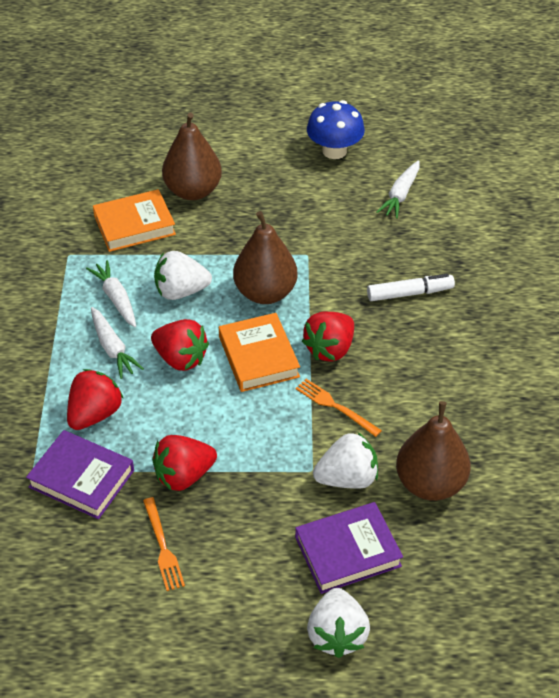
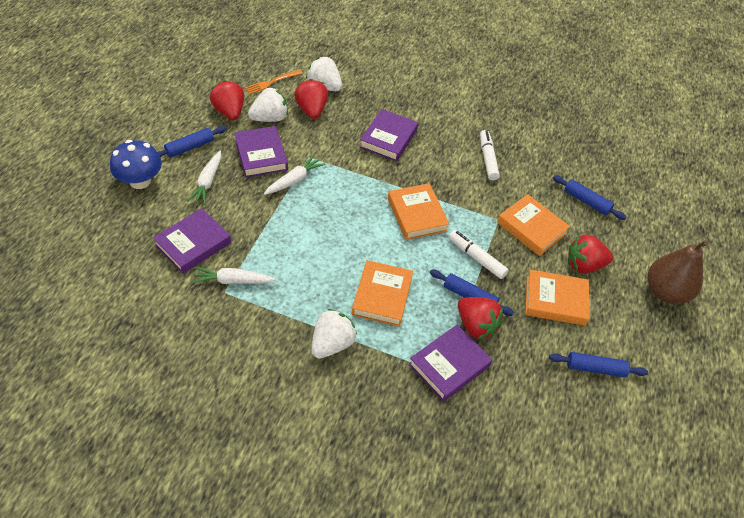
blue rolling pin: none = 0 -> [157,126,227,158] [430,270,514,316] [549,352,648,378] [553,175,627,220] = 4
brown pear: [162,113,222,200] [233,211,298,304] [396,401,471,501] = 3 -> [648,240,709,304] = 1
orange book: [93,189,176,252] [219,313,300,392] = 2 -> [352,260,413,327] [388,183,449,240] [497,194,570,256] [525,269,590,326] = 4
orange fork: [143,497,185,591] [296,379,382,437] = 2 -> [245,70,302,94] = 1
purple book: [26,430,134,519] [295,502,403,594] = 2 -> [153,208,231,274] [234,126,288,178] [360,109,418,162] [409,325,492,402] = 4
white marker: [367,274,455,301] = 1 -> [449,230,509,279] [480,130,500,180] = 2

